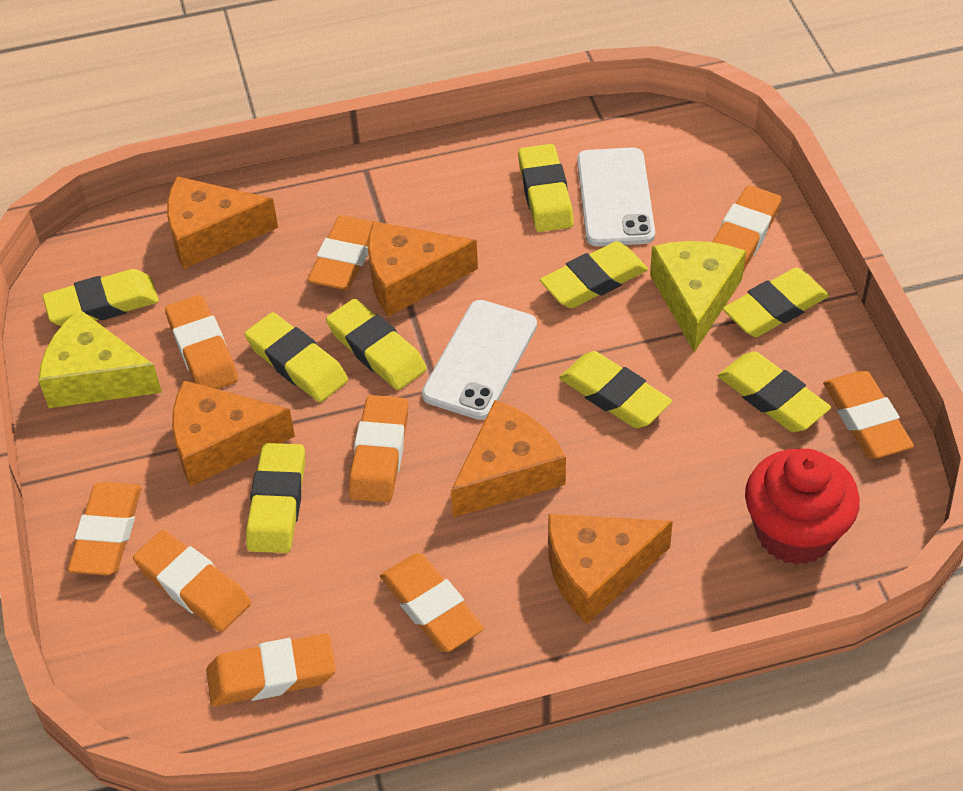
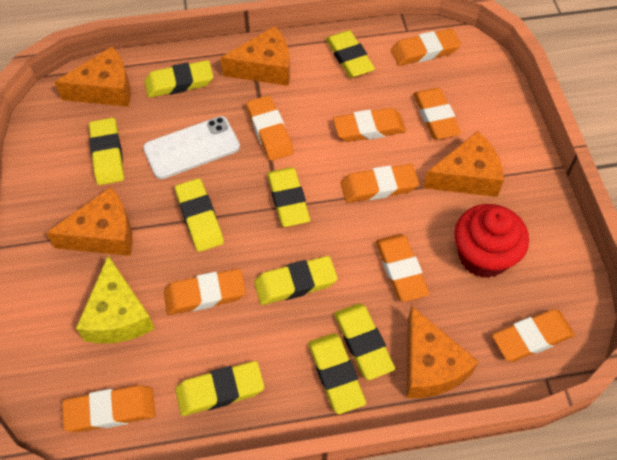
white phone: [422,300,537,420] [577,148,655,246] = 2 -> [143,116,240,179] = 1
yellow cheese: [38,309,162,408] [650,241,746,352] = 2 -> [76,256,155,343] = 1

